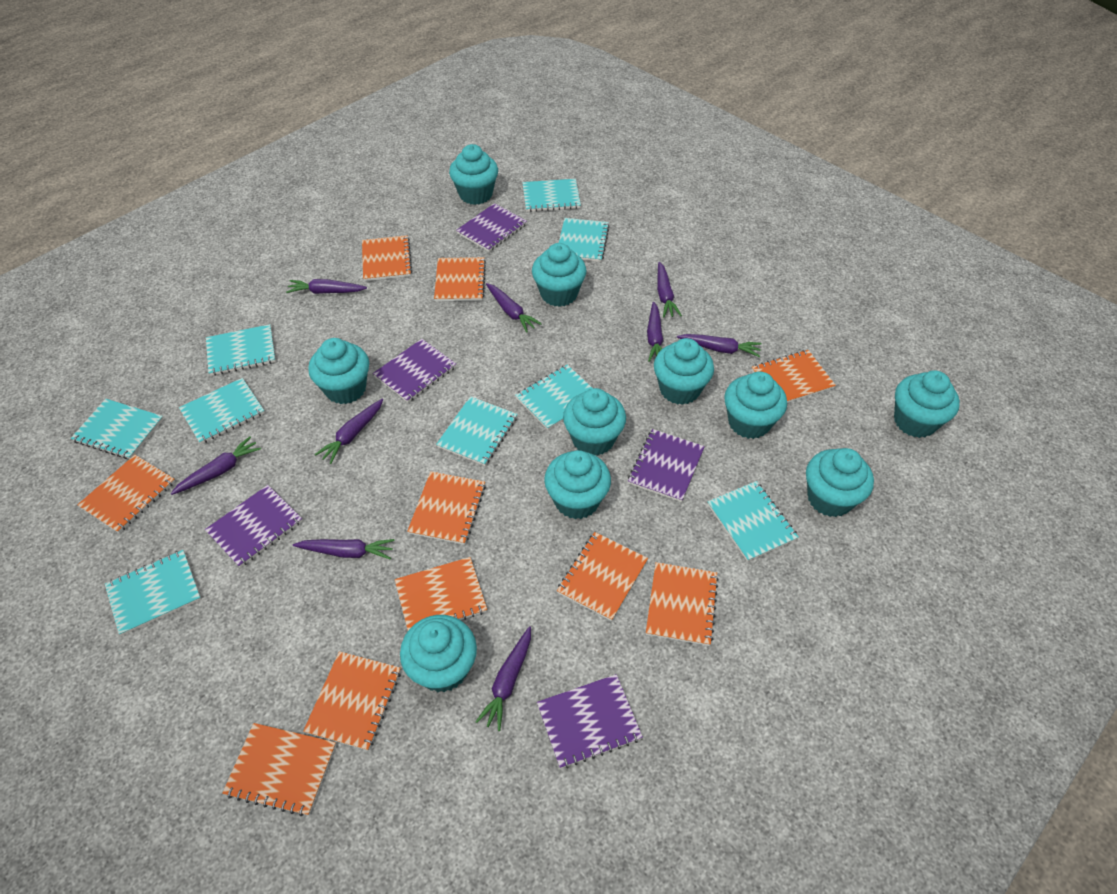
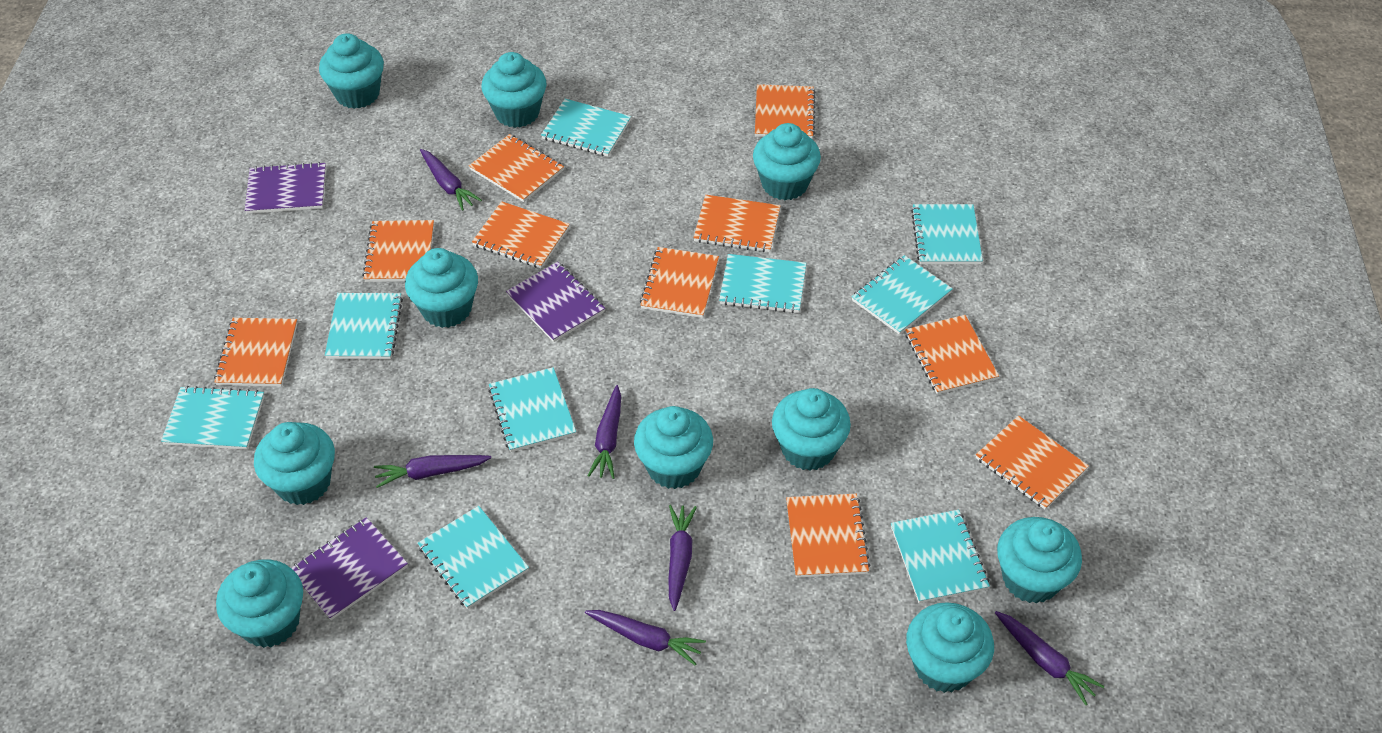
purple carrot: [170,436,261,495] [286,279,367,294] [293,539,394,560] [315,399,383,464] [475,626,531,731] [486,283,542,333] [647,302,664,362] [657,262,682,318] [677,334,762,357] = 9 -> [374,455,491,488] [420,149,482,211] [585,610,706,665] [588,385,621,479] [668,505,697,611] [995,611,1104,705] = 6
purple notebook: [205,485,303,568] [373,339,456,403] [456,203,527,252] [537,674,643,769] [628,429,705,502] = 5 -> [245,162,326,214] [291,517,408,620] [506,262,605,342] = 3

